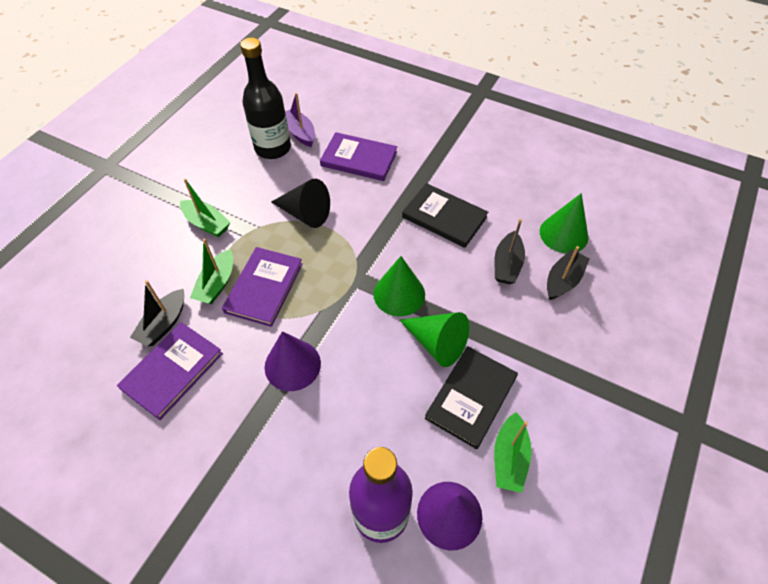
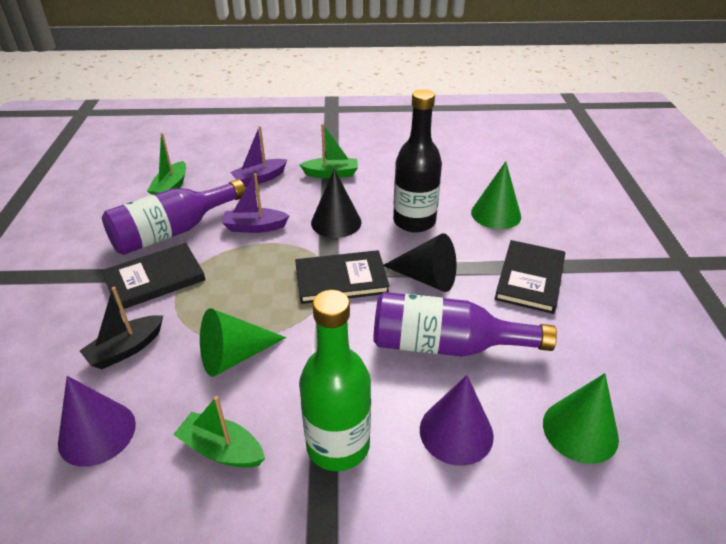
black boat: [130,280,184,346] [495,219,525,284] [547,246,589,300] = 3 -> [80,287,163,369] = 1
black book: [402,183,488,248] [425,346,518,449] = 2 -> [102,243,205,311] [295,250,390,304] [494,240,565,314] = 3
black cone: [271,179,330,228] = 1 -> [311,169,361,238] [383,233,456,292] = 2
green bottle: none = 0 -> [299,290,371,471] = 1
purple boat: [285,93,315,147] = 1 -> [222,173,289,233] [230,126,287,187] = 2
purple book: [117,322,223,420] [222,247,303,327] [320,132,397,181] = 3 -> none = 0
purple bottle: [349,447,413,543] = 1 -> [102,179,246,255] [373,292,557,357] = 2

